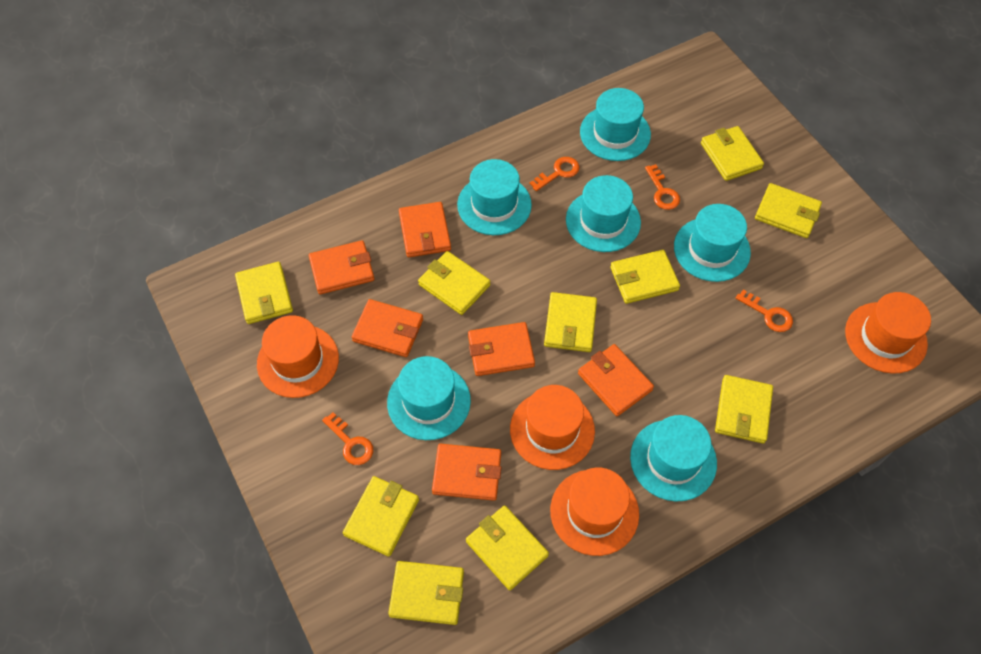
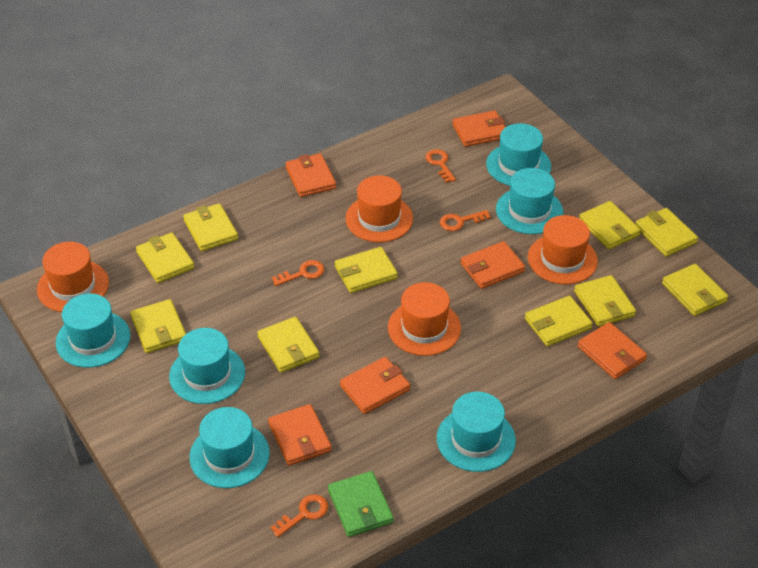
green wallet: none = 0 -> [328,471,394,537] = 1

